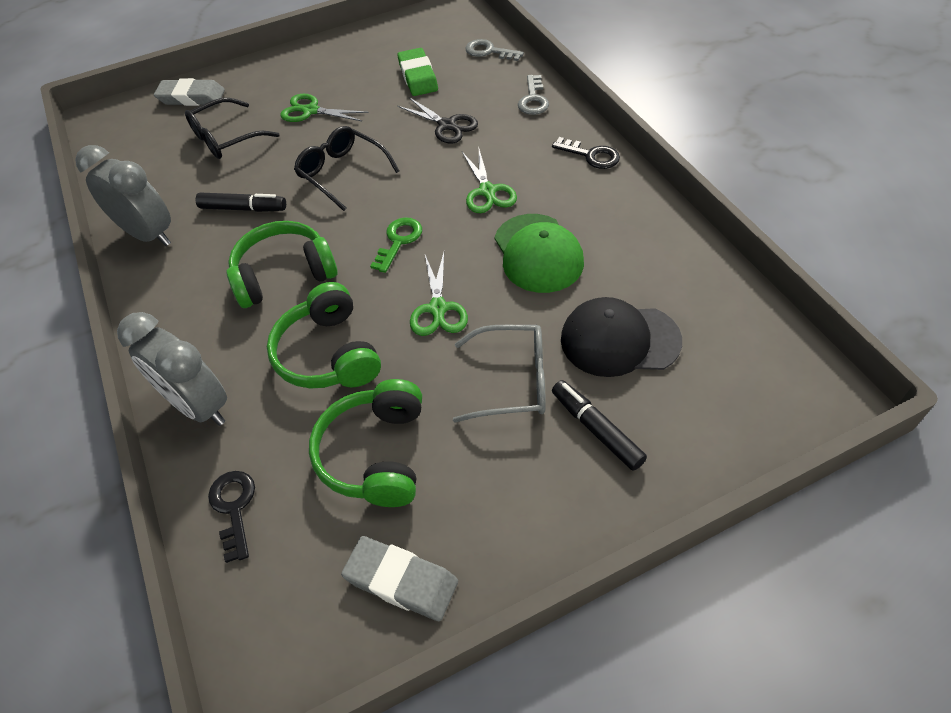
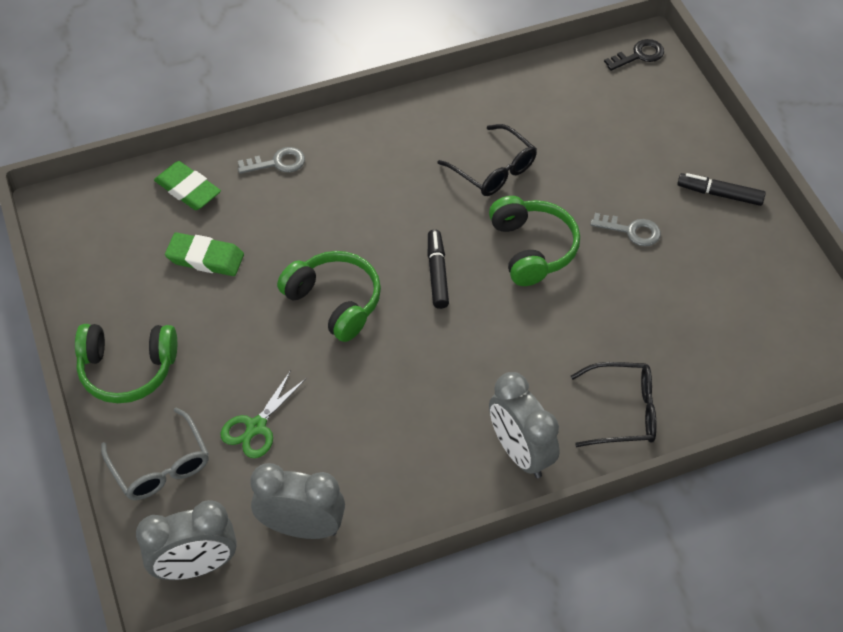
black cap: [561,297,682,377] = 1 -> none = 0
black key: [208,471,255,563] [552,137,620,169] = 2 -> [604,39,664,71] = 1
black scissors: [398,97,478,144] = 1 -> none = 0
green cap: [495,214,584,293] = 1 -> none = 0
green eraser: [397,48,438,96] = 1 -> [154,161,221,210] [165,232,244,276] = 2
green key: [370,218,422,273] = 1 -> none = 0
green scissors: [280,94,369,122] [410,253,468,336] [462,149,517,213] = 3 -> [220,370,306,458] = 1
grey clock: [75,145,171,246] [117,312,227,426] = 2 -> [136,500,237,580] [250,463,345,539] [489,372,560,478] = 3
grey eraser: [154,78,225,106] [341,536,458,621] = 2 -> none = 0

